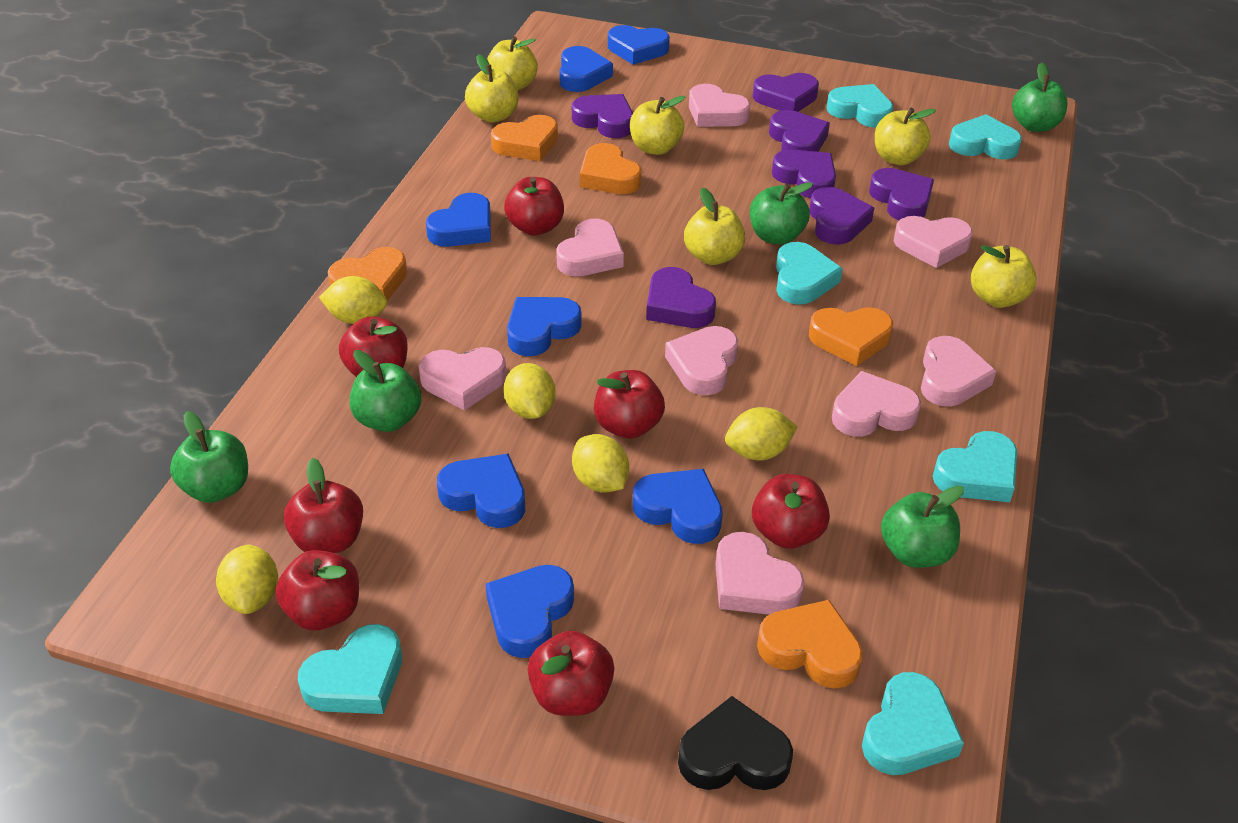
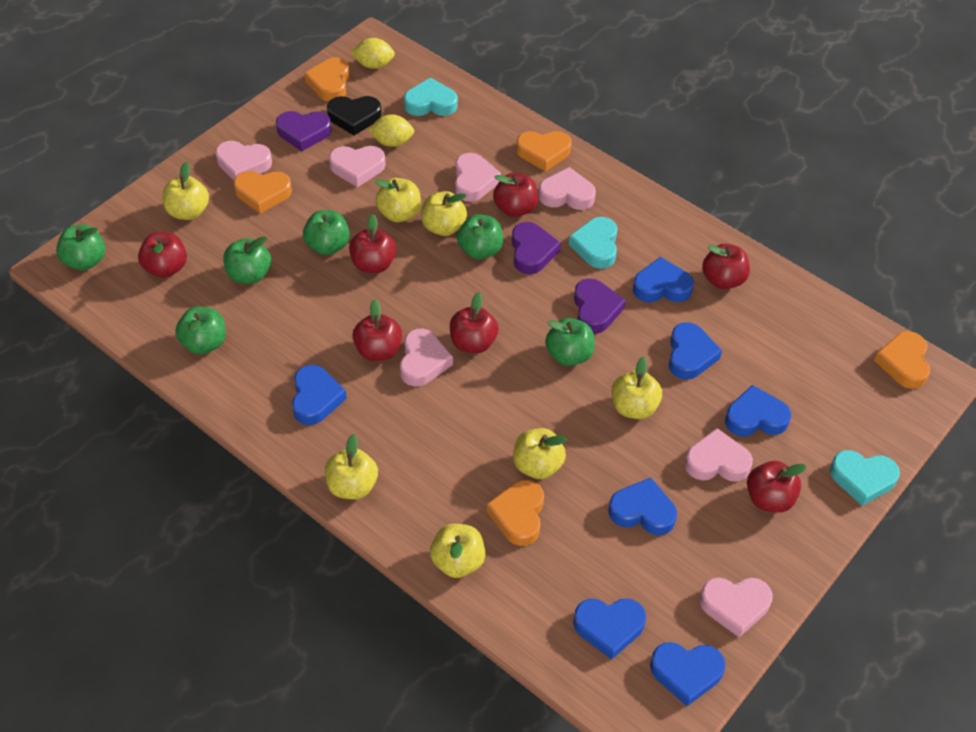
green apple: [170,411,248,503] [350,350,422,432] [750,182,813,245] [881,485,964,568] [1012,62,1068,132] = 5 -> [56,224,106,270] [175,307,226,354] [223,236,271,284] [303,210,350,255] [457,214,503,259] [545,318,595,366] = 6
pink heart: [419,347,506,411] [556,219,624,277] [665,326,738,396] [689,84,750,127] [715,532,804,615] [832,371,921,437] [894,216,973,268] [921,336,996,407] = 8 -> [215,141,272,180] [329,146,386,187] [400,329,453,387] [455,153,501,202] [538,167,596,210] [685,428,753,482] [699,578,773,637] = 7
purple heart: [572,94,633,138] [646,267,716,328] [753,73,819,112] [769,110,830,152] [772,149,836,199] [810,187,874,245] [869,168,934,220] = 7 -> [276,111,332,151] [512,222,561,274] [574,278,626,334] = 3
turquoise heart: [298,624,402,714] [776,242,843,305] [827,84,893,128] [862,672,964,775] [933,431,1017,502] [949,114,1022,159] = 6 -> [404,77,458,116] [569,217,618,269] [830,450,900,506] = 3
yellow apple: [465,54,518,123] [487,36,538,91] [630,96,685,155] [684,188,745,265] [875,108,936,165] [971,245,1037,308] = 6 -> [163,162,209,220] [325,434,378,499] [375,178,421,222] [421,191,467,236] [430,524,485,578] [513,428,567,479] [612,356,662,419] = 7
yellow lemon: [216,544,278,614] [319,276,387,324] [504,363,556,419] [572,434,629,493] [725,407,798,461] = 5 -> [351,38,395,69] [368,114,414,147] = 2

